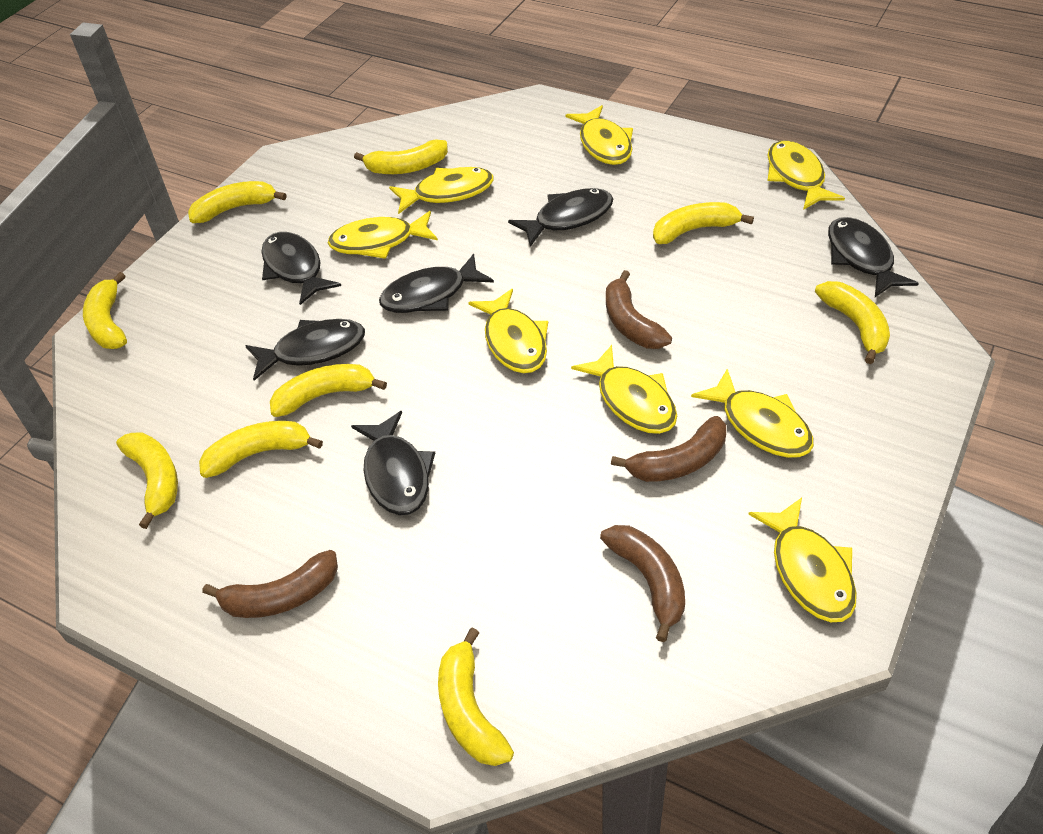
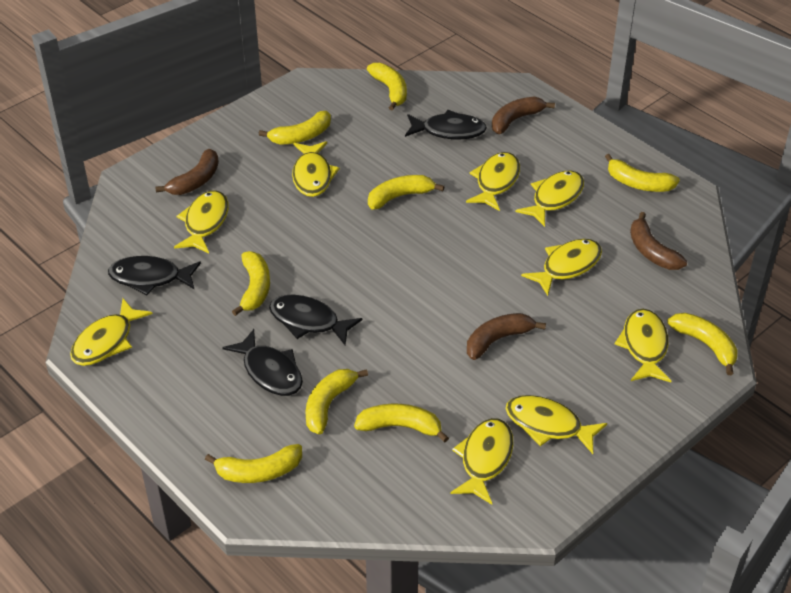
black fish: [245,319,365,381] [261,232,341,305] [351,411,435,515] [379,254,494,313] [508,188,613,247] [828,217,919,297] = 6 -> [108,256,201,295] [222,329,303,396] [269,294,362,345] [405,110,487,139] = 4
yellow fish: [328,211,438,259] [389,167,494,214] [468,289,548,373] [565,105,633,165] [571,345,677,434] [691,369,814,458] [748,498,857,622] [767,140,845,210] = 8 -> [70,299,153,366] [174,190,229,253] [292,141,340,197] [450,418,514,505] [466,152,520,211] [506,395,607,454] [515,171,584,227] [521,239,602,296] [615,309,671,382] = 9

